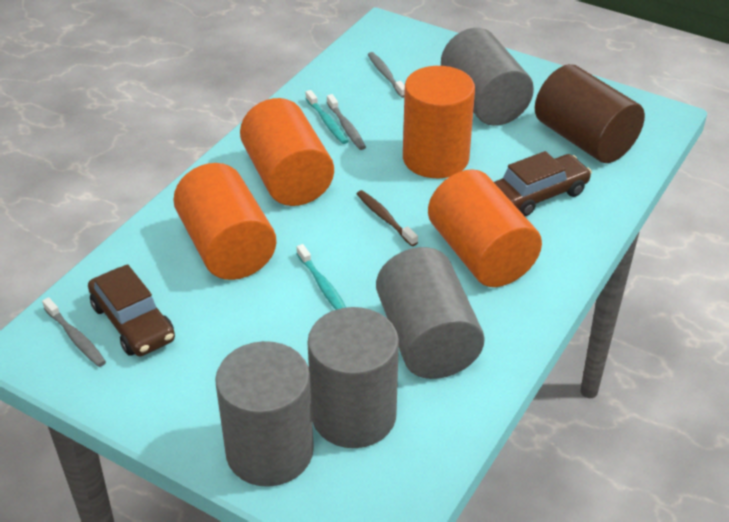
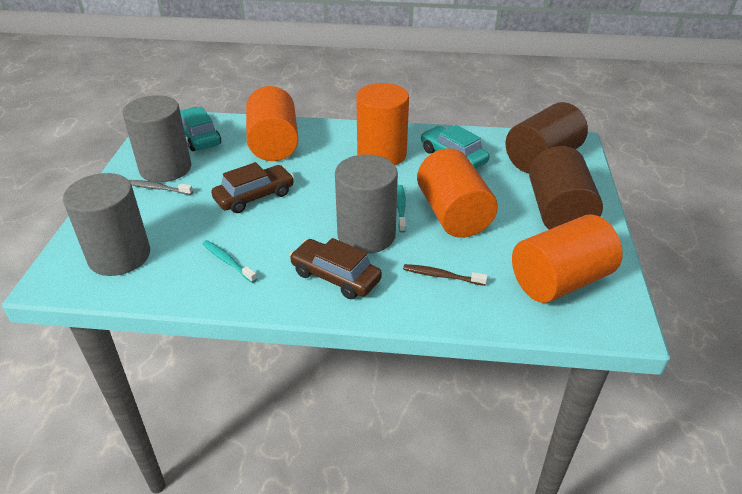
brown cylinder: [535,64,645,163] = 1 -> [506,102,588,173] [529,146,603,229] = 2
grey cylinder: [215,341,314,487] [307,307,399,448] [376,247,485,379] [441,28,534,126] = 4 -> [63,173,150,276] [123,95,191,182] [335,154,398,254] = 3
grey toothbrush: [42,297,106,367] [327,94,366,150] [367,52,405,98] = 3 -> [129,180,193,195] = 1
turquoise car: none = 0 -> [180,107,221,151] [421,125,489,169] = 2

